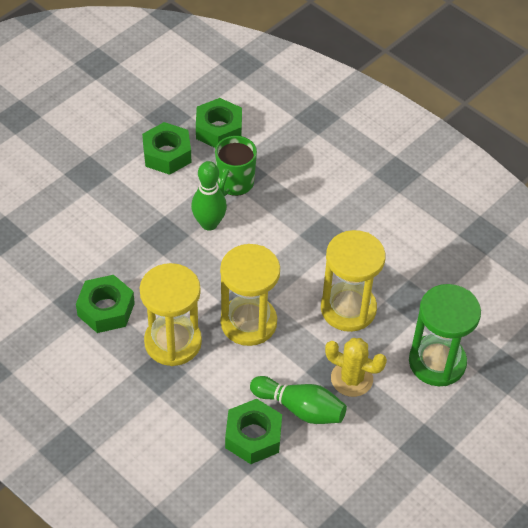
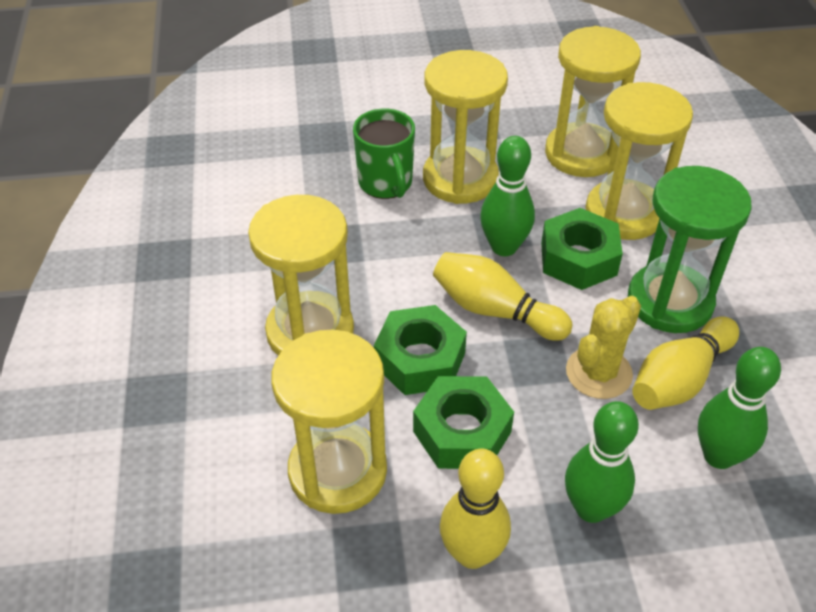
green bowling pin: [191,161,227,231] [250,376,347,424] = 2 -> [480,136,535,256] [565,401,639,523] [698,347,781,469] = 3
green nut: [76,275,135,333] [142,122,191,175] [196,98,242,148] [225,399,282,464] = 4 -> [374,305,467,395] [413,376,514,469] [541,208,623,290] = 3
yellow bowling pin: none = 0 -> [433,252,573,341] [440,449,511,569] [632,317,739,410] = 3
yellow hourglass: [140,263,202,366] [220,244,280,346] [321,230,386,332] = 3 -> [248,195,354,356] [271,330,387,514] [423,50,508,204] [545,26,641,177] [585,82,693,240] = 5

